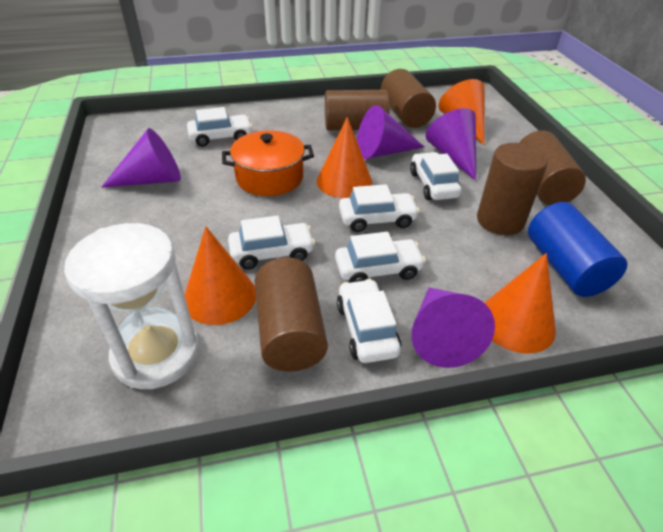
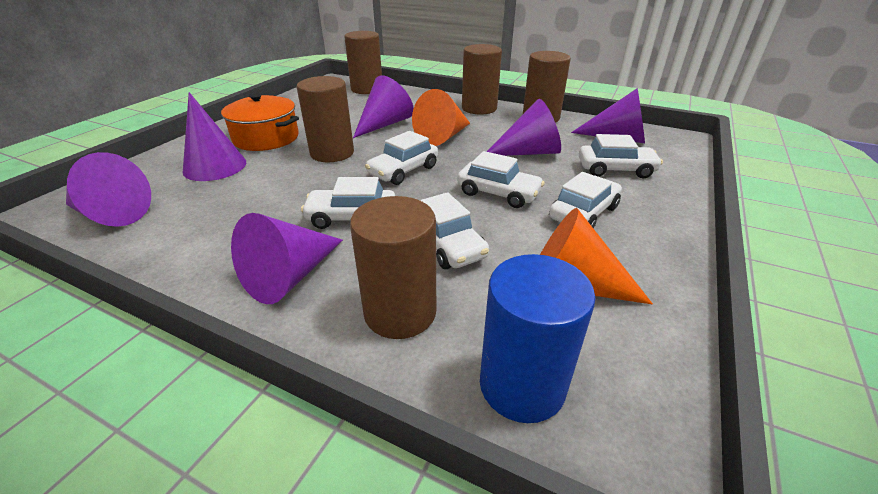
orange cone: [184,226,256,325] [317,117,372,198] [438,79,485,144] [484,253,556,353] = 4 -> [412,89,470,146] [540,208,653,305] = 2
purple cone: [101,128,181,188] [357,105,424,159] [411,287,495,368] [426,108,476,181] = 4 -> [66,152,151,227] [183,92,246,181] [231,213,343,304] [353,75,413,138] [487,99,561,156] [571,88,645,143] = 6
white hourglass: [64,223,200,389] = 1 -> none = 0

